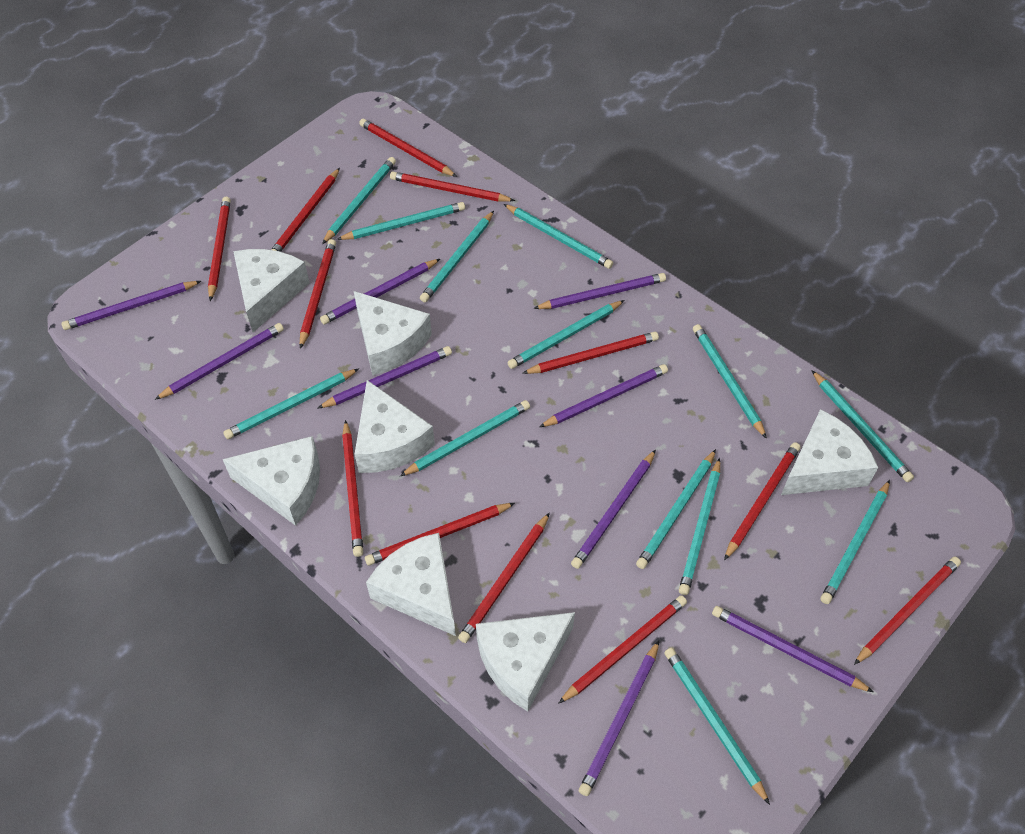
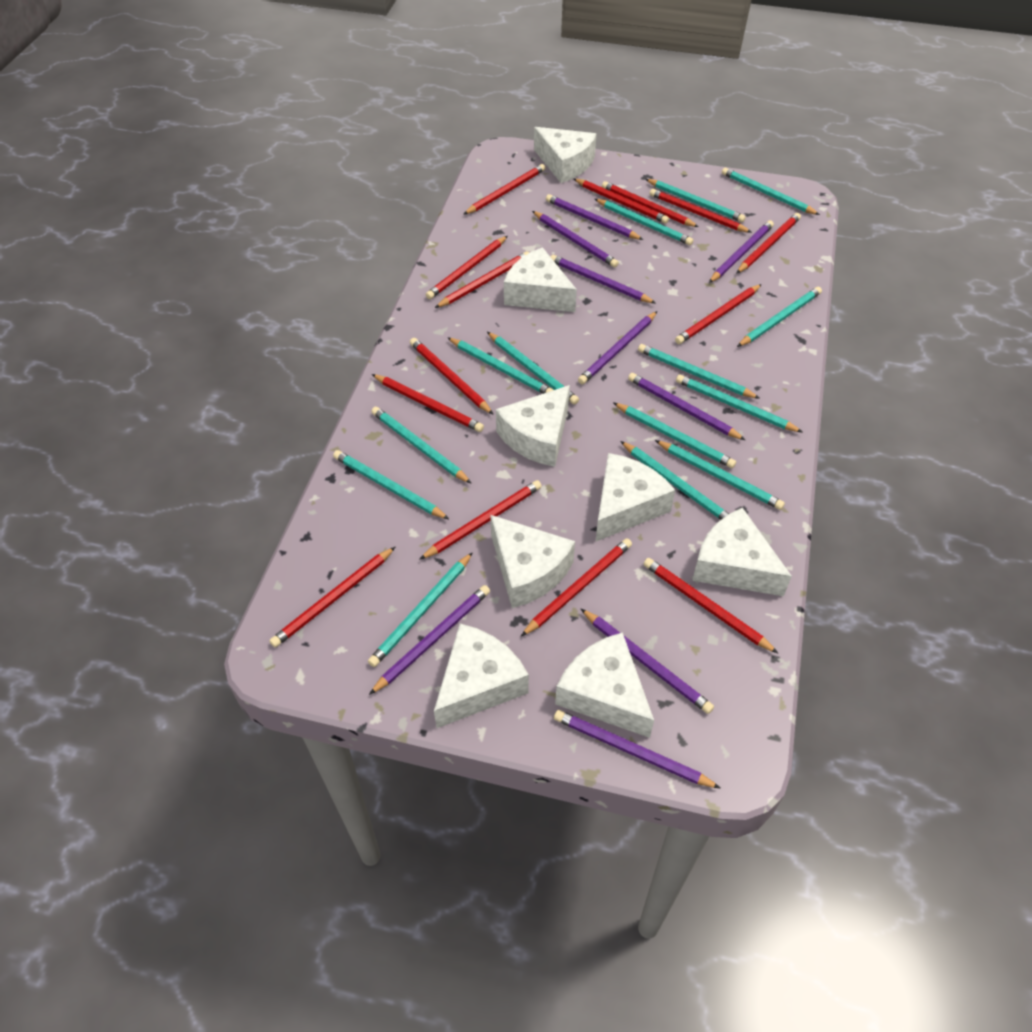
red pencil: [208,197,231,301] [272,168,340,252] [300,239,336,349] [342,420,364,557] [359,119,457,177] [365,503,515,566] [390,171,515,202] [458,512,550,643] [522,332,659,374] [558,595,687,704] [724,442,801,560] [854,556,961,665] = 12 -> [269,547,395,647] [372,374,484,432] [410,338,494,415] [419,480,542,560] [426,236,507,299] [435,251,529,308] [463,164,545,215] [521,538,632,636] [574,179,669,224] [602,181,699,227] [644,558,778,653] [650,189,752,233] [675,284,762,344] [736,213,801,274] = 14
turquoise pencil: [223,369,359,439] [322,157,396,244] [337,202,465,240] [400,400,530,476] [420,211,494,302] [504,204,613,269] [508,300,624,369] [636,449,716,569] [664,648,770,805] [679,458,720,595] [693,324,767,439] [811,370,914,482] [821,480,890,604] = 13 -> [333,450,449,519] [368,552,473,667] [371,407,472,484] [447,337,554,394] [487,332,579,405] [595,199,693,245] [613,402,736,468] [621,441,729,520] [638,344,760,399] [646,179,746,222] [655,440,785,510] [676,374,802,432] [722,167,820,215] [737,287,822,347] = 14
white cheese: [223,436,320,526] [233,249,310,332] [354,291,432,376] [355,380,435,473] [366,533,456,636] [476,612,575,711] [781,409,878,495] = 7 -> [434,623,529,728] [490,515,575,608] [496,385,570,467] [504,247,577,312] [534,127,596,183] [555,632,654,738] [596,453,675,541] [692,508,792,596] = 8

